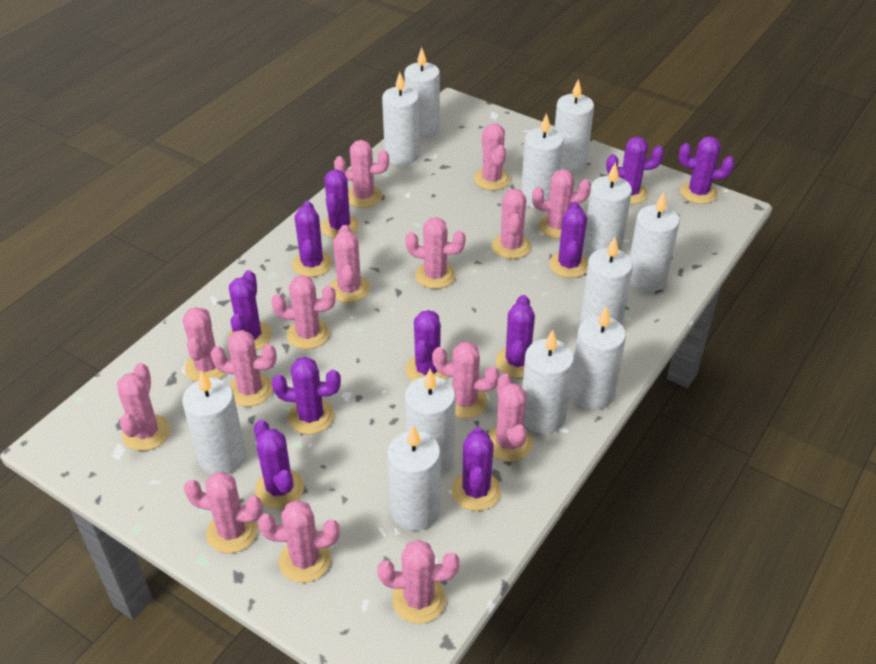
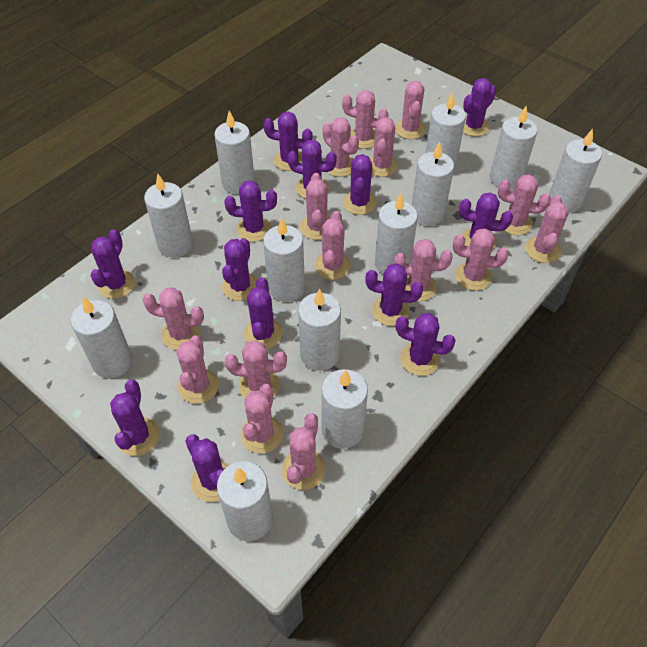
purple cactus: [228,270,272,350] [254,420,304,509] [272,357,341,434] [292,201,332,277] [321,170,359,239] [406,310,448,382] [452,427,501,511] [496,295,535,378] [549,202,588,278] [606,137,664,204] [679,136,735,204] = 11 -> [91,229,135,299] [110,380,160,456] [185,434,229,502] [222,238,258,301] [224,180,277,242] [244,277,283,349] [263,111,313,171] [287,140,337,199] [343,154,377,215] [365,263,423,326] [396,313,456,376] [459,192,513,250] [463,78,496,137] = 13

